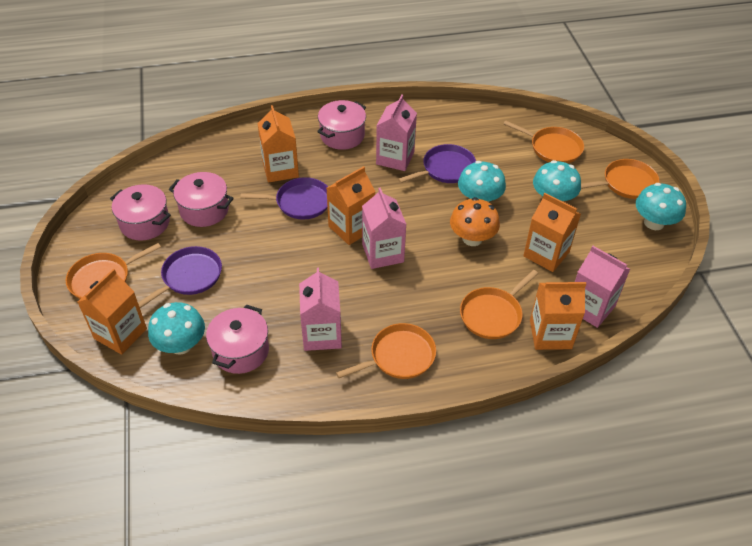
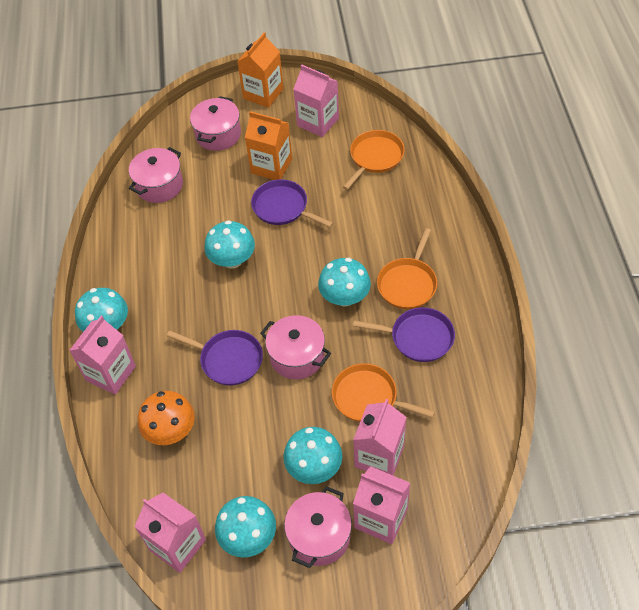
orange carton: [78,269,147,355] [257,105,299,183] [327,166,376,245] [523,193,581,272] [530,282,586,350] = 5 -> [237,32,284,108] [245,111,292,180] = 2
orange pan: [66,243,161,299] [336,323,436,379] [460,270,538,339] [504,121,584,163] [581,159,660,199] = 5 -> [332,363,435,422] [343,130,405,190] [377,228,437,309] = 3
pink carton: [299,268,342,351] [362,188,407,269] [376,94,417,171] [575,246,630,328] = 4 -> [69,316,136,395] [134,493,206,573] [294,64,339,137] [353,399,406,476] [353,466,410,544] = 5
turquoise mushroom: [148,302,205,355] [458,161,506,202] [533,160,581,201] [636,183,686,230] = 4 -> [75,288,128,332] [204,220,255,269] [215,496,276,558] [283,427,342,484] [318,258,371,306] = 5

